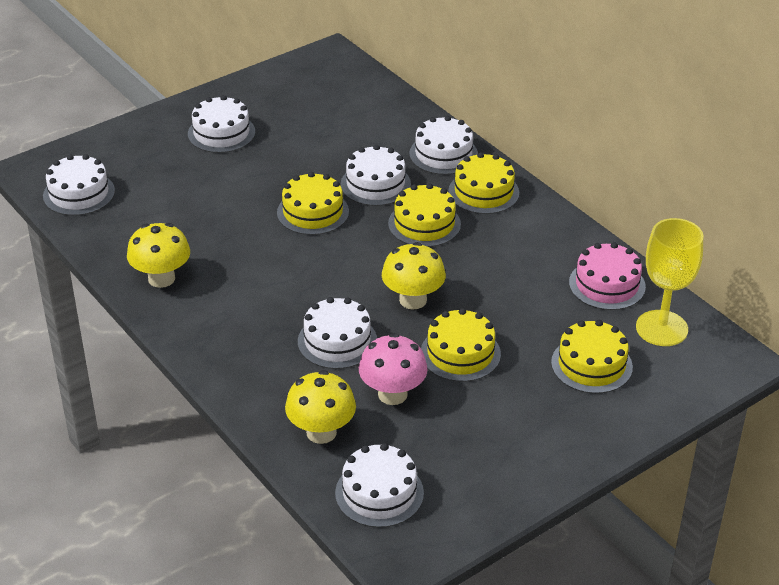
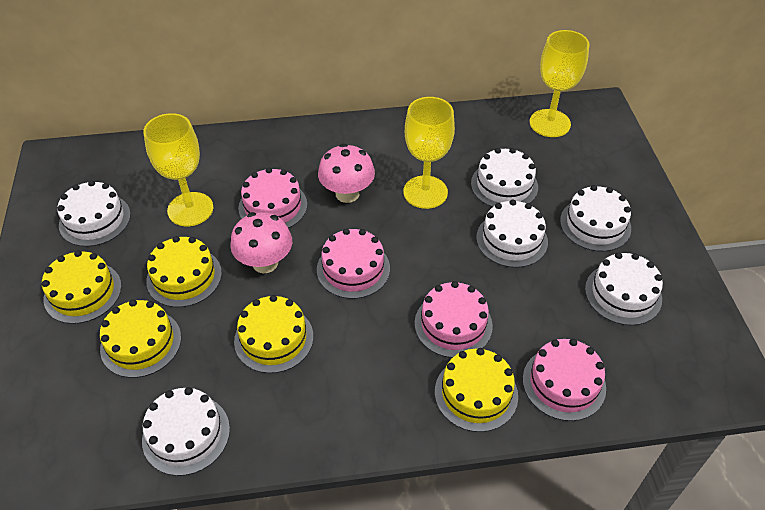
pink cake: [569,242,646,310] = 1 -> [238,168,307,228] [317,228,390,299] [415,281,493,358] [523,339,606,421] = 4
pink mushroom: [359,333,428,405] = 1 -> [230,212,292,273] [318,144,375,203] = 2
yellow goblet: [636,218,703,346] = 1 -> [143,113,213,226] [404,97,455,209] [530,30,589,137] = 3
yellow mushroom: [127,223,190,288] [285,370,356,444] [382,242,446,309] = 3 -> none = 0

